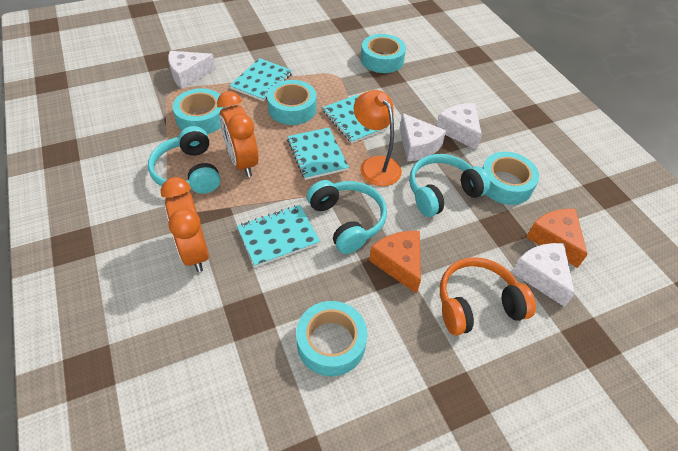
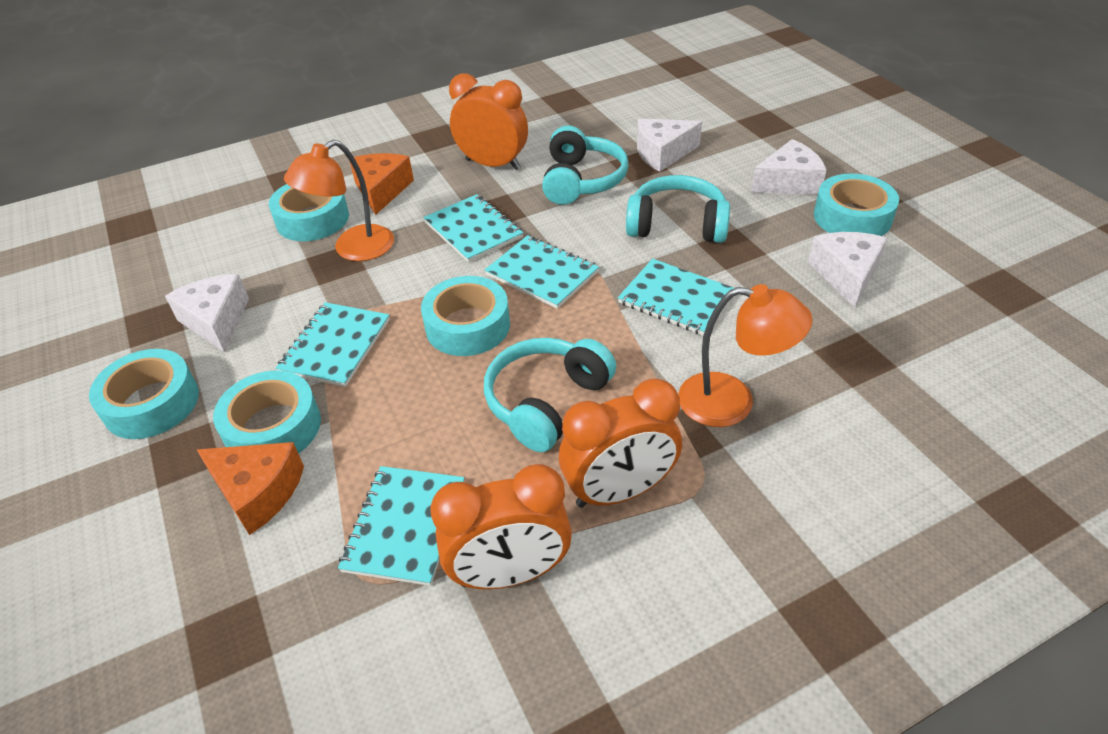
orange clock: [161,177,209,272] [217,91,259,177] = 2 -> [431,464,572,589] [449,73,528,170] [559,379,682,508] = 3
orange headphones: [440,257,536,336] = 1 -> none = 0
orange lamp: [354,90,402,186] = 1 -> [284,140,394,261] [678,284,813,427] = 2
turquoise notebook: [229,58,292,101] [237,205,320,267] [287,128,349,180] [322,95,388,143] = 4 -> [276,302,390,387] [338,466,464,586] [423,194,523,262] [485,235,599,309] [618,259,734,335] = 5

